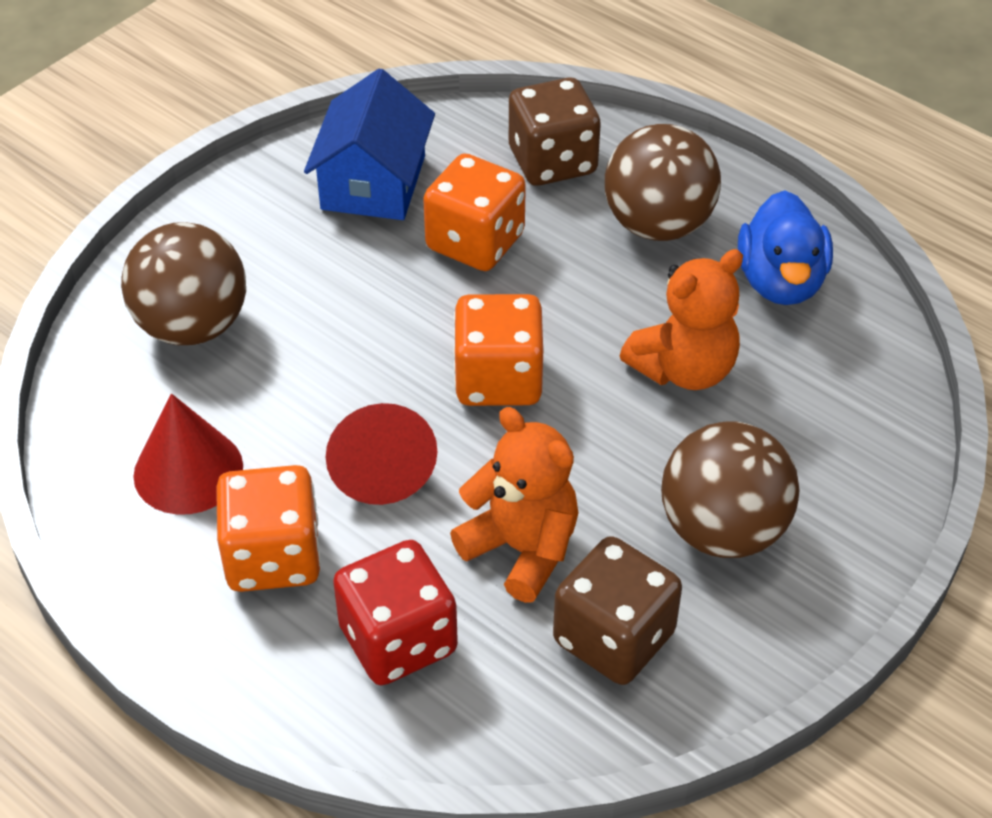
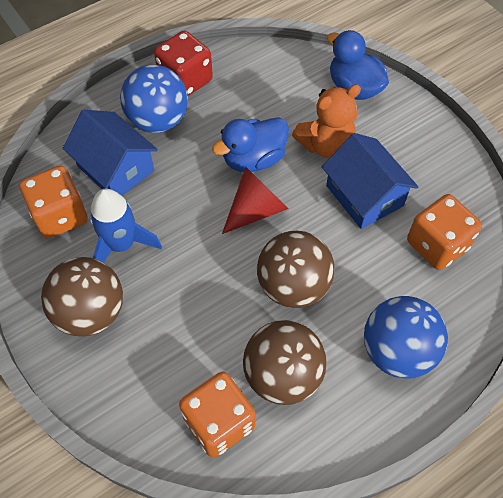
blue ball: none = 0 -> [120,65,188,133] [364,296,448,379] = 2
blue duck: [738,190,833,305] = 1 -> [212,117,289,172] [327,30,389,100] = 2
blue house: [304,68,435,220] = 1 -> [63,110,158,196] [322,133,418,229] = 2
blue rocket: none = 0 -> [90,189,162,263] = 1
brown dice: [509,77,601,186] [553,536,682,685] = 2 -> none = 0
orange teddy bear: [450,407,578,603] [620,249,743,390] = 2 -> [292,84,361,158] = 1
red cone: [134,394,243,515] [326,403,437,505] = 2 -> [222,167,288,234] = 1

